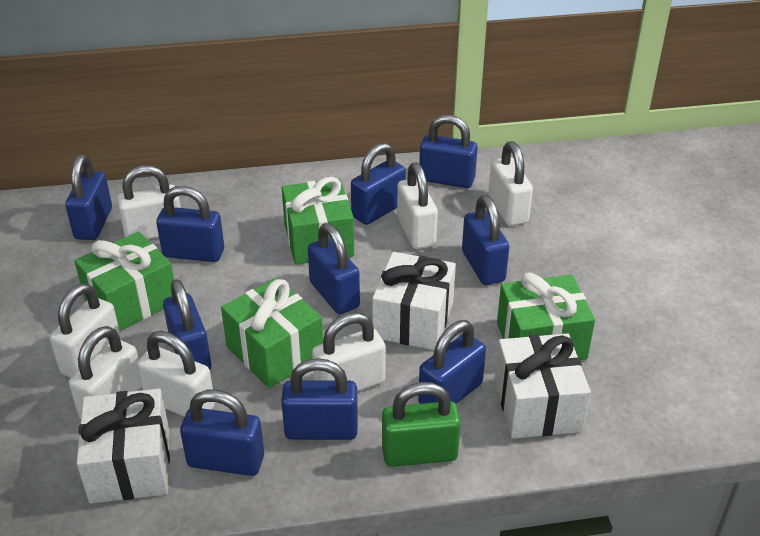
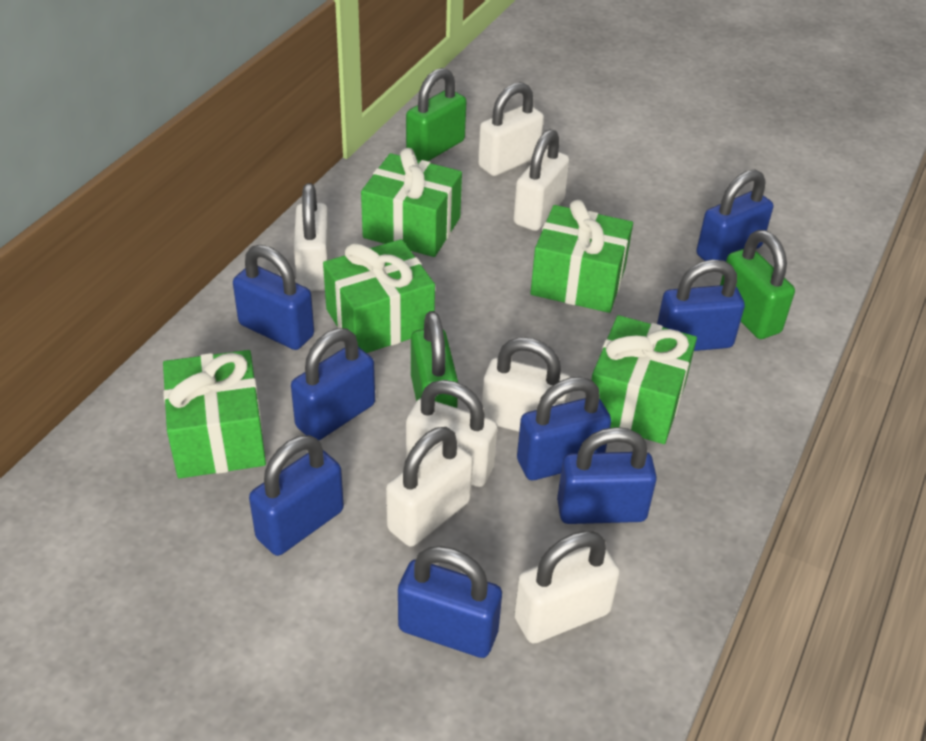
blue padlock: [65,154,112,240] [156,186,224,262] [163,279,211,370] [180,390,264,476] [281,358,358,440] [308,223,360,314] [351,143,406,225] [418,320,486,404] [419,115,478,188] [462,195,509,285] = 10 -> [233,245,314,350] [249,435,344,556] [291,328,375,440] [398,546,502,658] [517,377,611,480] [557,427,657,524] [657,259,745,351] [696,170,773,262] = 8
green gift: [74,232,174,331] [221,278,323,388] [282,177,354,265] [497,273,595,360] = 4 -> [163,350,266,478] [323,239,435,353] [361,148,462,257] [530,200,633,313] [591,315,697,444] = 5
green padlock: [382,382,461,467] = 1 -> [406,68,466,161] [411,311,458,408] [720,230,795,339] = 3
white gift: [76,389,170,504] [372,252,456,350] [495,333,591,439] = 3 -> none = 0

